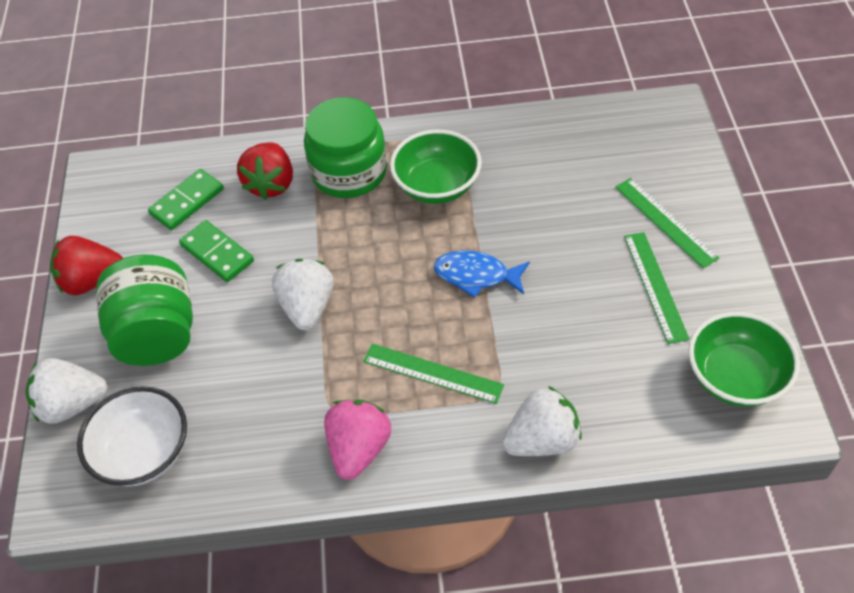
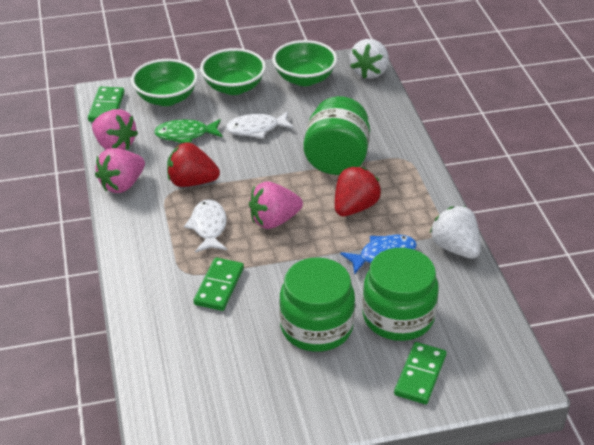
green bowl: [390,130,482,204] [688,312,800,407] = 2 -> [131,59,198,106] [200,48,266,95] [272,40,337,86] = 3
green domino: [148,169,224,230] [179,220,254,282] = 2 -> [88,86,125,122] [194,257,244,311] [394,342,446,404] = 3
green fish: none = 0 -> [154,119,222,143] = 1
green jar: [96,254,193,366] [304,97,387,198] = 2 -> [279,257,355,352] [303,96,370,175] [362,248,439,341] = 3
green ruler: [363,344,504,404] [615,178,719,269] [624,232,690,344] = 3 -> none = 0
pink strawberry: [324,400,392,480] = 1 -> [92,109,138,150] [95,148,145,193] [249,181,303,229] = 3
white bowl: [77,386,187,486] = 1 -> none = 0
white fish: none = 0 -> [184,199,227,253] [226,111,294,139] = 2
white strawberry: [26,358,108,424] [272,259,334,330] [503,386,582,456] = 3 -> [349,39,389,79] [430,206,481,259] = 2

